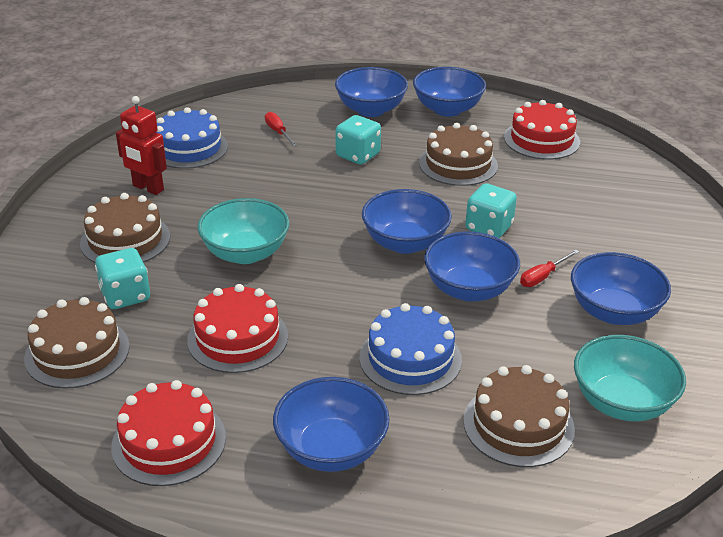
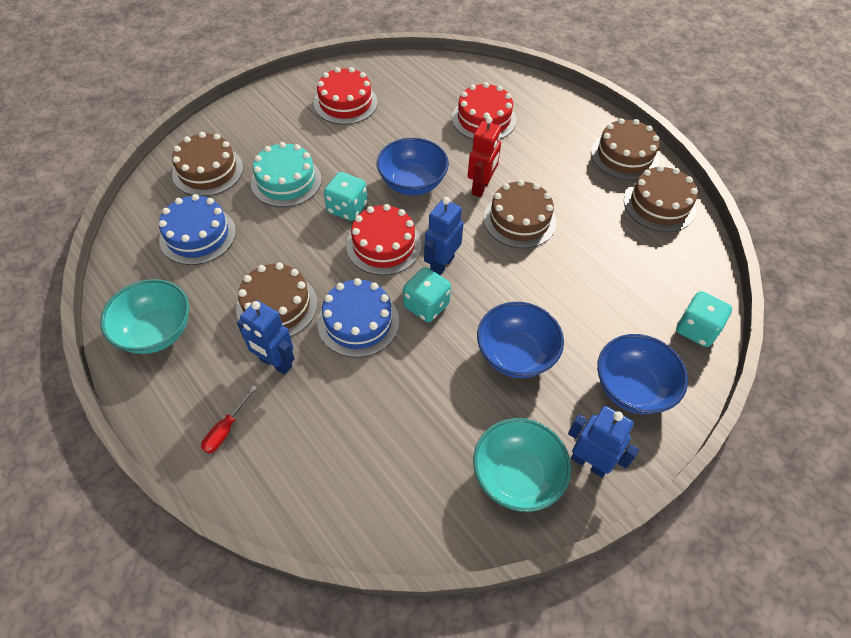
blue bowl: [273,377,390,472] [335,67,408,117] [362,189,452,254] [413,67,486,117] [424,231,520,302] [571,252,671,325] = 6 -> [377,138,449,195] [477,302,564,378] [597,334,688,414] = 3
blue robot: none = 0 -> [237,300,295,375] [424,197,464,275] [568,406,639,477] = 3
brown cake: [24,297,130,389] [80,193,170,263] [419,123,498,186] [463,365,575,467] = 4 -> [172,132,243,196] [236,263,317,337] [484,180,556,248] [591,118,659,180] [624,165,698,232] = 5
red screwdriver: [265,112,297,146] [520,250,579,287] = 2 -> [201,385,257,454] = 1
turquoise cake: none = 0 -> [251,142,322,207] = 1

